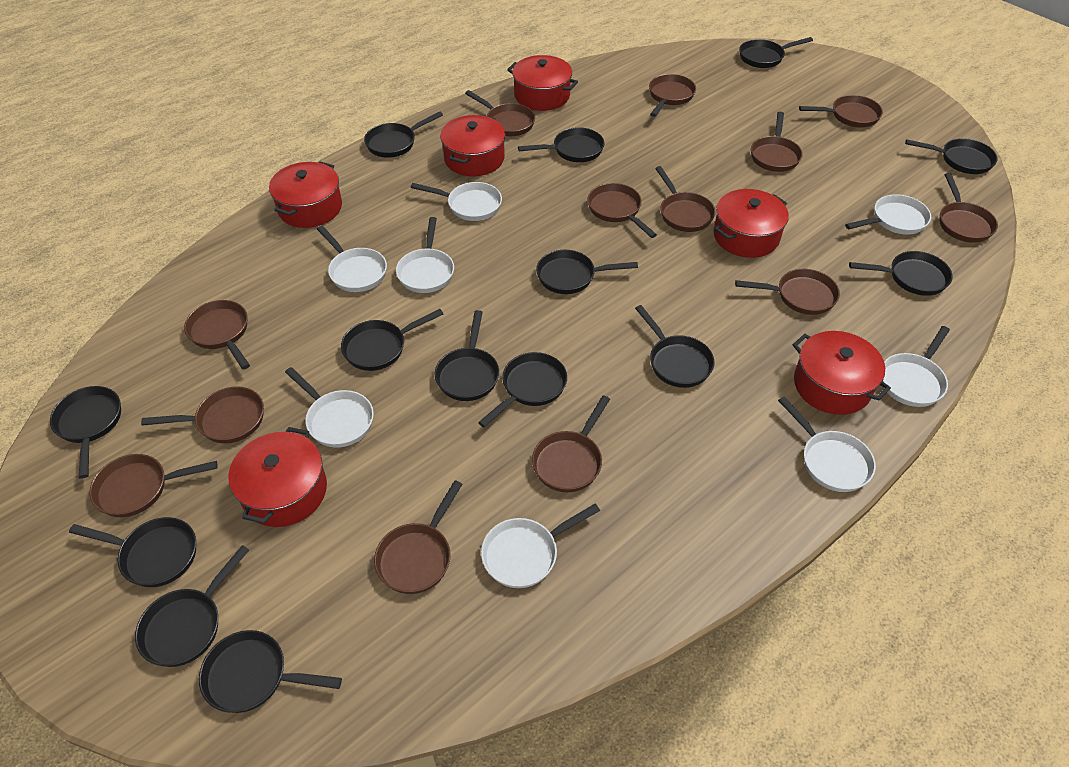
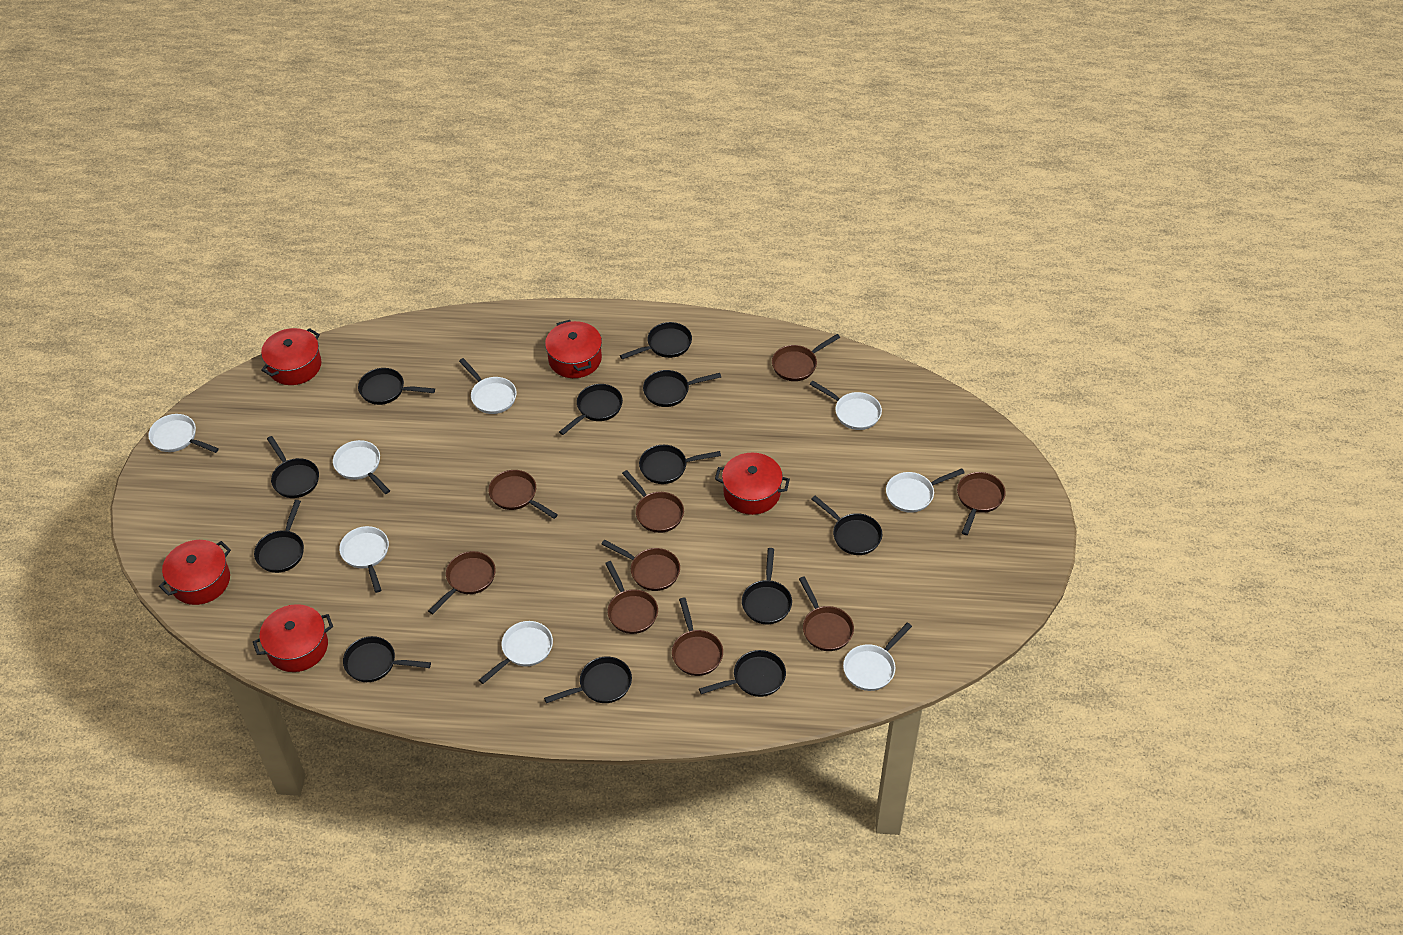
black pan: [50,386,121,479] [69,517,196,587] [135,545,249,667] [199,630,342,713] [341,309,444,371] [364,111,443,158] [435,310,499,401] [478,352,567,427] [518,127,604,162] [536,250,638,294] [635,305,715,388] [739,37,813,68] [849,251,953,296] [905,138,997,174] = 14 -> [254,500,304,573] [267,436,319,498] [343,636,431,682] [358,368,435,405] [544,657,632,703] [559,384,623,435] [620,322,692,360] [639,445,721,484] [643,370,721,407] [699,650,786,697] [742,548,792,624] [811,496,882,555] = 12
brown pan: [89,454,218,517] [141,386,264,443] [184,300,250,369] [374,480,463,594] [465,90,535,136] [532,395,610,492] [587,183,657,238] [649,74,696,117] [655,166,716,232] [735,269,840,315] [751,112,803,172] [799,95,883,127] [939,173,998,243] = 13 -> [428,551,496,614] [488,470,558,519] [602,540,680,591] [605,561,658,634] [622,470,684,533] [672,598,723,676] [772,334,840,381] [799,577,854,651] [957,472,1006,535] = 9
red pot: [228,427,327,527] [269,161,342,228] [440,115,506,176] [507,55,578,111] [714,189,789,258] [793,331,891,415] = 6 -> [159,540,231,605] [253,604,333,672] [261,328,321,385] [545,320,602,378] [715,452,790,515] = 5

